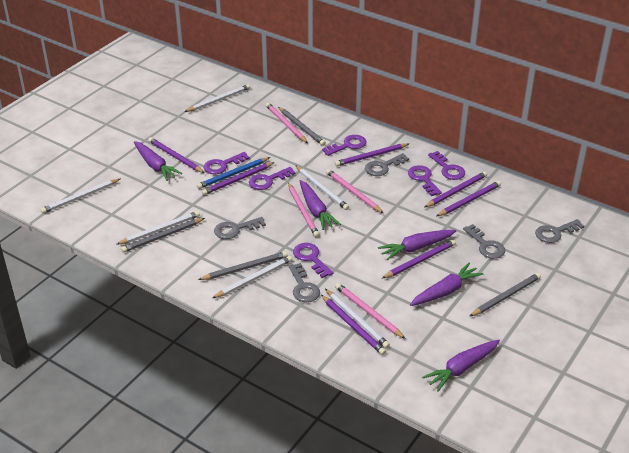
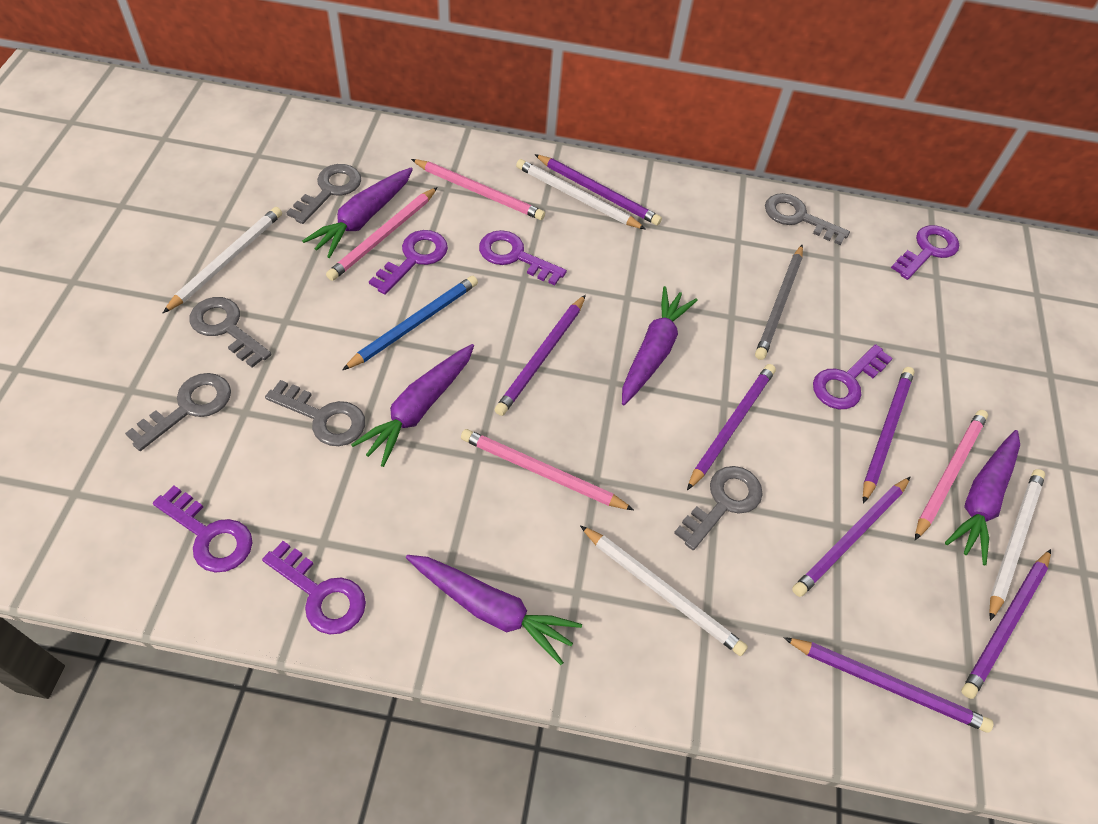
grey key: [214,217,266,239] [289,263,320,302] [365,153,409,176] [463,224,505,259] [535,219,584,243] = 5 -> [125,373,231,451] [190,297,272,368] [265,380,365,446] [286,164,361,224] [674,466,763,550] [765,193,850,245] = 6
grey pencil: [121,218,205,253] [198,251,288,280] [278,107,326,146] [469,273,541,317] = 4 -> [755,244,803,360] = 1
white pencil: [41,179,120,214] [116,211,200,245] [185,84,250,112] [213,256,293,298] [295,165,349,210] [325,289,390,349] = 6 -> [163,207,282,313] [516,159,645,229] [580,525,748,656] [989,469,1045,621] = 4

